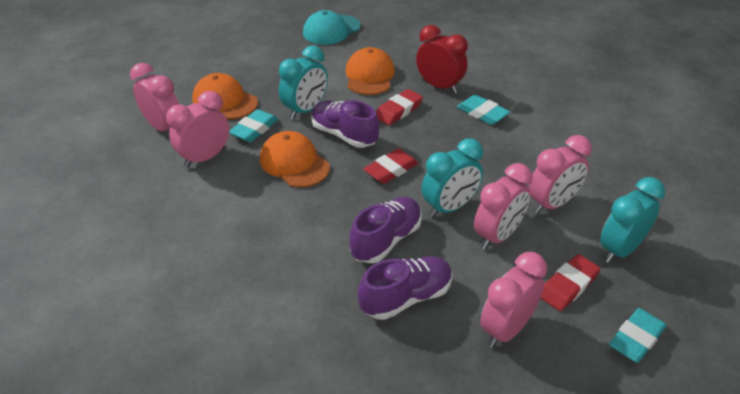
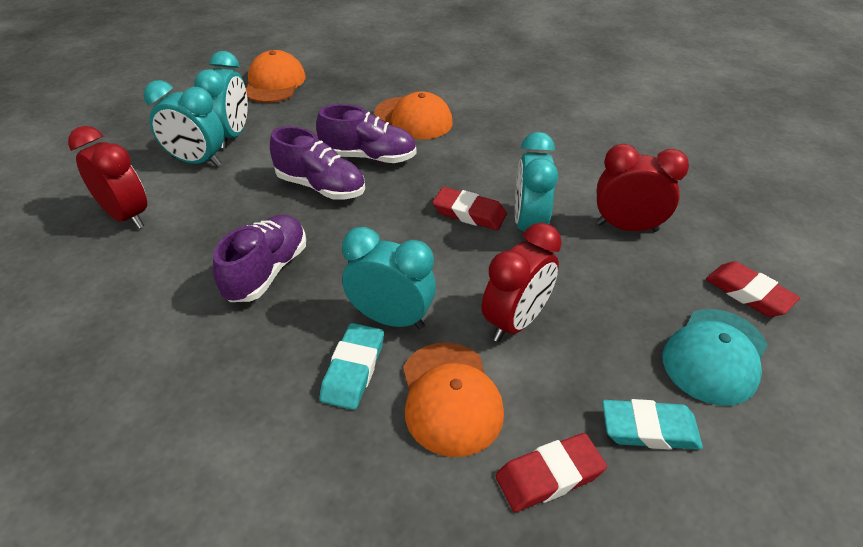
pink clock: [130,63,180,131] [166,91,229,168] [474,163,533,250] [480,252,547,348] [529,135,592,214] = 5 -> none = 0
red clock: [416,25,468,94] = 1 -> [68,126,147,229] [482,223,562,342] [596,144,689,232] = 3
turquoise clock: [279,45,328,120] [422,138,483,217] [600,177,665,263] = 3 -> [144,80,224,167] [194,51,248,148] [342,227,436,329] [515,132,558,241] = 4
turquoise eraser: [229,109,278,142] [457,94,510,125] [609,308,667,363] = 3 -> [319,323,384,410] [602,399,703,450] = 2

